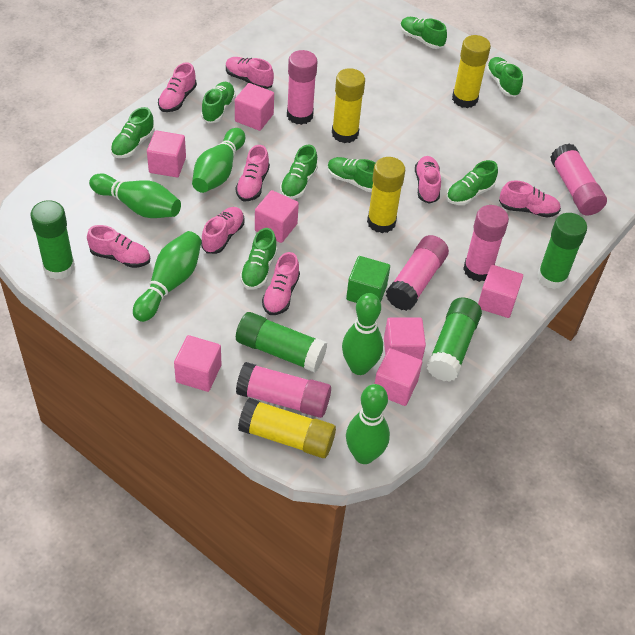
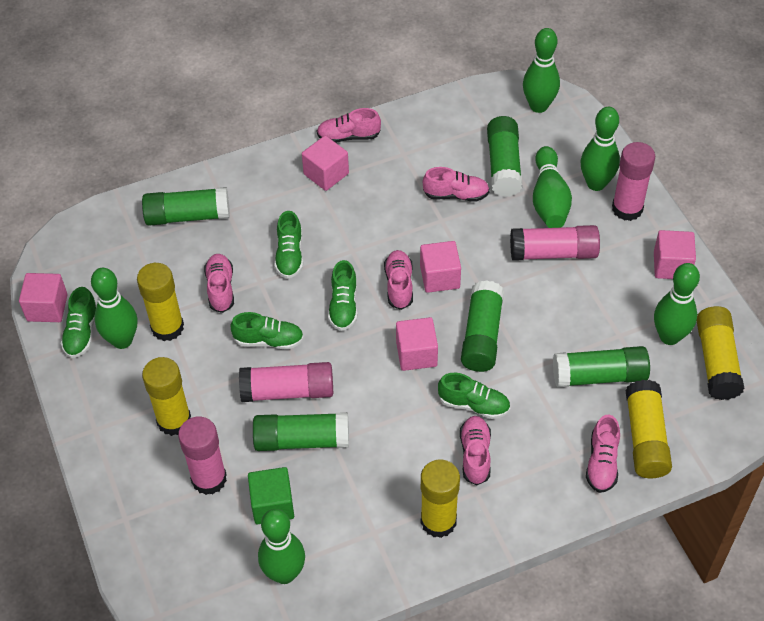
green bowling pin: [89,174,181,218] [133,231,202,322] [192,128,245,193] [342,293,383,375] [346,384,390,464] = 5 -> [91,268,137,349] [258,509,305,584] [523,28,560,113] [533,146,572,228] [581,107,620,191] [654,263,700,345] = 6
green glue stick: [31,200,75,280] [236,312,327,373] [427,298,482,382] [537,213,587,289] = 4 -> [142,187,230,226] [253,412,349,451] [461,280,504,372] [487,116,522,197] [553,346,650,388] = 5
green shoe: [111,107,155,158] [201,82,236,123] [240,228,277,290] [280,145,318,199] [327,157,376,192] [400,17,447,49] [446,160,498,205] [486,57,523,97] = 8 -> [61,287,97,358] [230,312,304,350] [275,211,303,279] [328,260,357,331] [438,373,510,419] = 5
pink cube: [147,130,186,178] [174,335,221,392] [235,83,274,131] [255,190,299,243] [375,348,422,406] [384,318,426,360] [478,265,523,318] = 7 -> [19,273,68,322] [302,136,349,191] [396,317,438,371] [420,241,461,293] [654,230,696,279] = 5
pink glue stick: [236,362,331,418] [287,50,317,125] [386,235,449,311] [463,205,509,282] [550,143,607,216] = 5 -> [178,417,227,495] [239,362,333,402] [510,225,600,261] [612,142,655,221] = 4
pink shoe: [87,225,150,268] [158,62,197,112] [201,207,245,254] [226,57,274,89] [236,145,270,201] [262,252,300,315] [415,156,441,204] [499,180,561,218] = 8 -> [204,254,234,313] [317,108,381,143] [384,250,413,310] [423,167,490,202] [460,416,491,485] [586,415,620,493] = 6
yellow glue stick: [238,398,336,458] [332,68,365,143] [367,157,405,233] [452,35,491,108] = 4 -> [137,263,184,341] [142,357,191,436] [421,460,460,538] [625,380,672,478] [697,306,745,400] = 5

